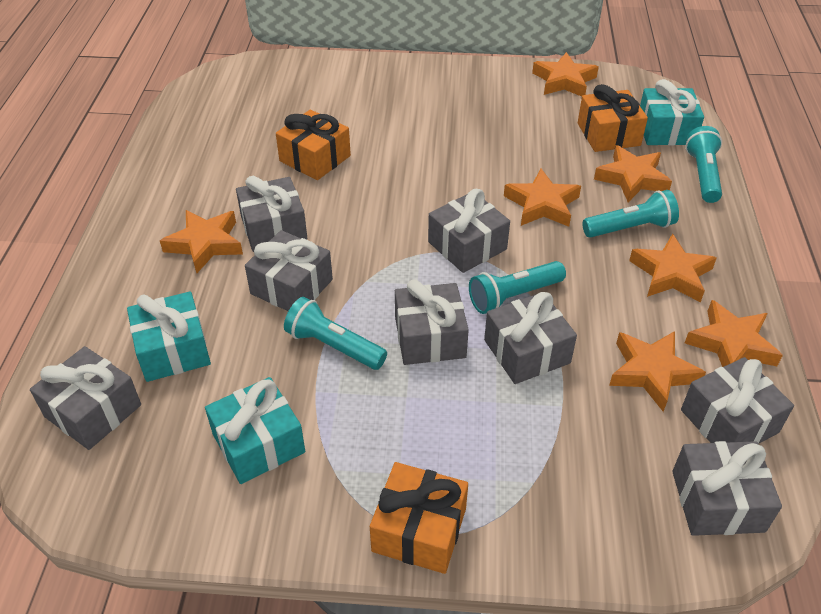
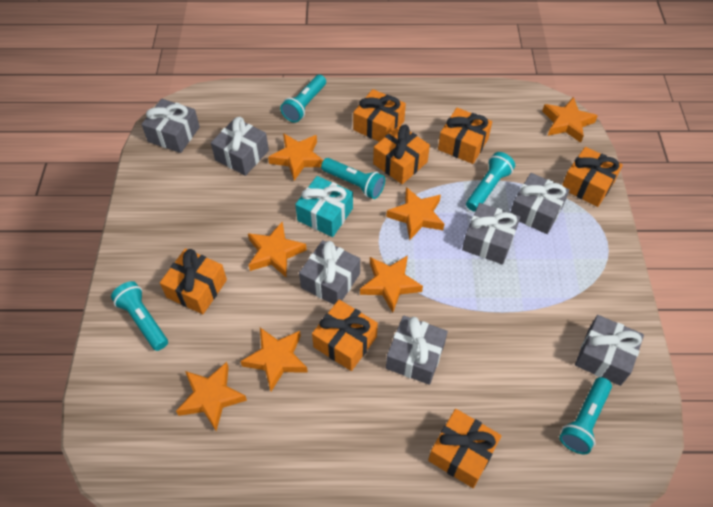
grey gift: [30,346,141,450] [236,176,307,252] [245,230,333,311] [395,279,469,365] [428,189,510,273] [484,292,577,384] [672,441,782,536] [681,357,794,444] = 8 -> [141,99,200,153] [211,117,269,176] [299,240,360,305] [386,316,448,385] [462,203,520,264] [510,173,570,234] [575,315,644,386] = 7
orange gift: [276,110,351,180] [370,462,468,574] [578,84,648,152] = 3 -> [160,248,227,314] [312,300,378,371] [353,89,406,142] [373,125,430,184] [428,409,502,488] [438,108,492,164] [562,147,623,207] = 7
turquoise flashlight: [284,297,387,370] [469,261,566,314] [582,190,679,238] [685,126,722,203] = 4 -> [111,281,168,351] [280,75,326,123] [321,158,385,199] [466,152,515,212] [559,377,612,454] = 5
turquoise gift: [127,291,211,382] [205,377,305,484] [640,79,704,145] = 3 -> [295,176,353,237] = 1

